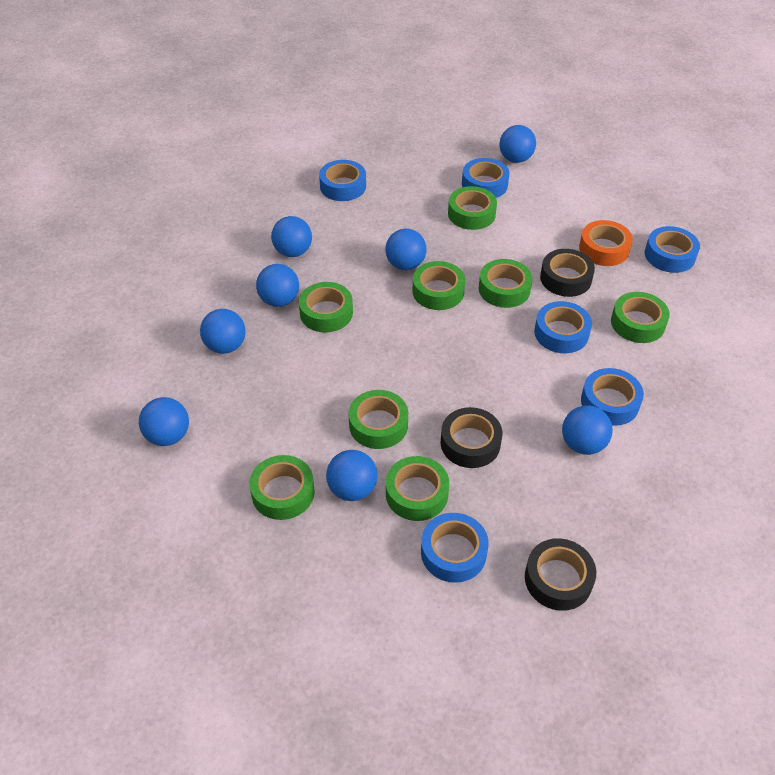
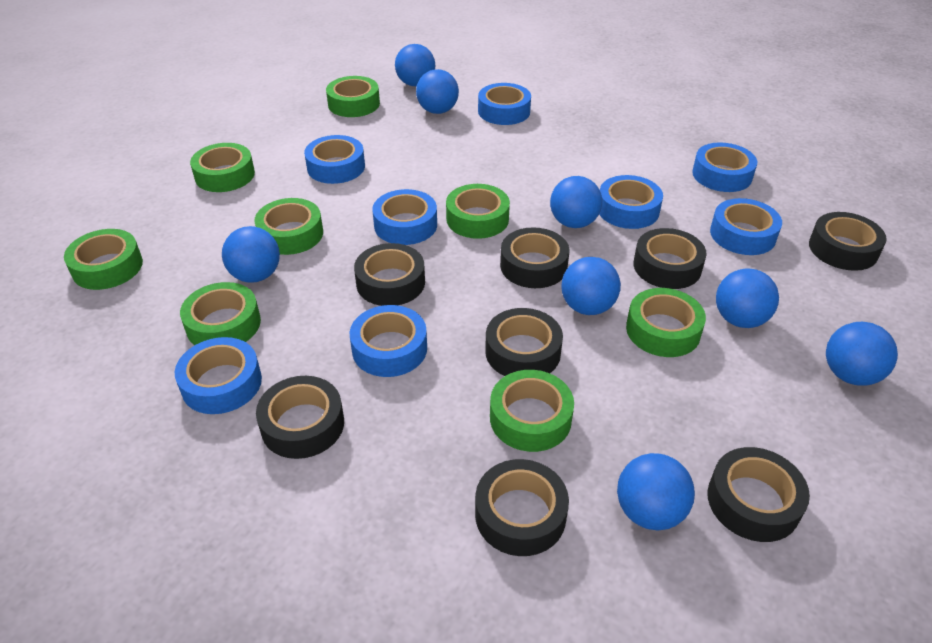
black tape: [441,407,502,468] [525,538,596,611] [540,249,595,297] = 3 -> [256,376,344,459] [354,243,425,306] [475,459,569,556] [485,308,563,376] [500,227,569,288] [634,228,707,289] [708,447,810,542] [809,212,887,271] = 8
blue tape: [319,160,366,201] [421,513,489,583] [462,158,510,198] [534,301,592,353] [581,368,644,426] [645,226,700,273] = 6 -> [175,337,262,414] [304,135,365,184] [350,305,427,377] [372,189,437,245] [478,83,531,125] [599,175,663,229] [692,142,757,192] [710,198,782,255] = 8
orange tape: [579,220,633,266] = 1 -> none = 0

